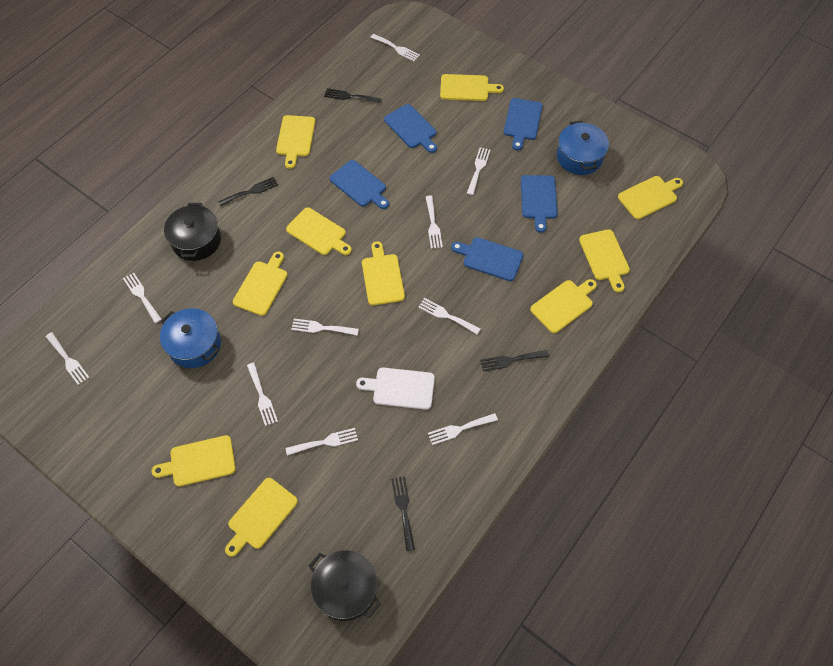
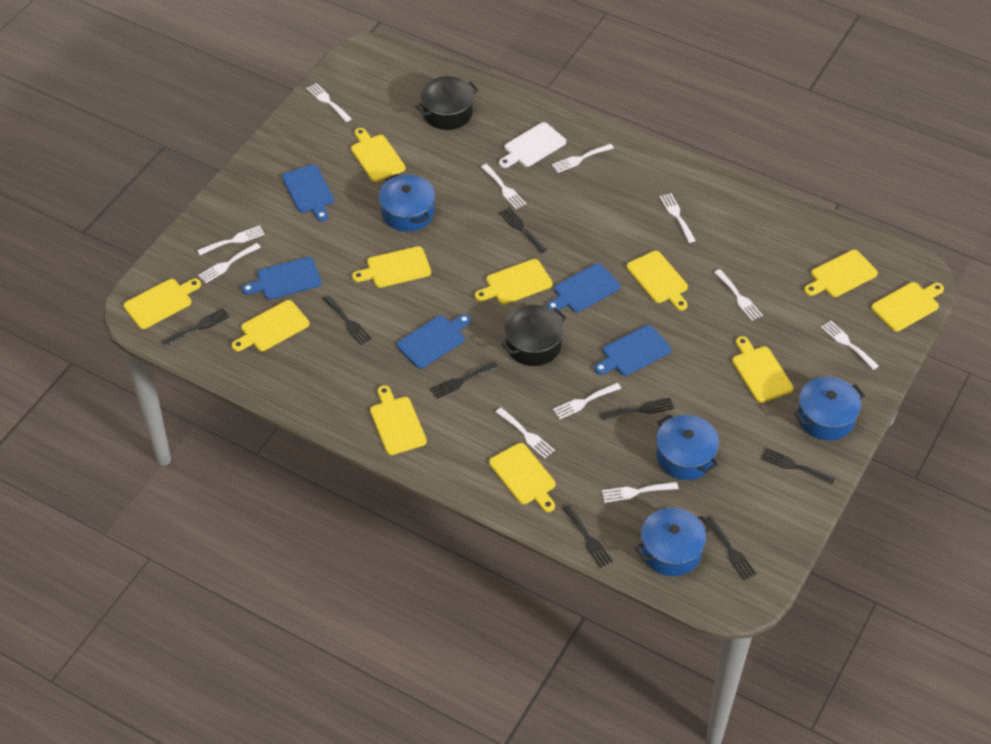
black fork: [218,177,278,206] [324,88,381,103] [391,476,415,551] [480,350,549,372] = 4 -> [162,308,230,347] [323,295,372,345] [430,362,498,399] [499,207,547,253] [563,504,613,568] [601,398,674,420] [705,516,757,580] [761,448,835,484] = 8
blue pot: [160,308,221,368] [557,121,609,175] = 2 -> [379,174,435,232] [635,508,711,576] [656,414,719,480] [794,377,865,440] = 4
white fork: [46,332,89,385] [123,273,162,323] [247,362,278,426] [286,428,358,456] [291,319,359,336] [370,34,420,61] [418,298,480,334] [426,196,443,249] [428,413,498,445] [467,147,490,195] = 10 -> [197,225,265,255] [198,243,261,283] [306,83,352,122] [481,164,526,209] [496,407,555,458] [552,144,614,173] [553,383,621,420] [602,482,678,503] [660,193,696,243] [714,269,763,321] [821,320,879,370] = 11
yellow cutting board: [152,435,236,486] [225,478,298,557] [233,252,287,316] [276,115,315,169] [286,207,352,255] [362,241,405,305] [440,74,504,101] [530,279,597,333] [579,229,630,292] [618,176,683,219] = 10 -> [124,279,201,329] [232,300,309,351] [351,128,406,182] [352,246,431,288] [370,385,427,455] [475,259,553,305] [489,443,555,512] [627,251,688,311] [732,336,794,403] [804,250,878,297] [871,282,944,332] = 11

